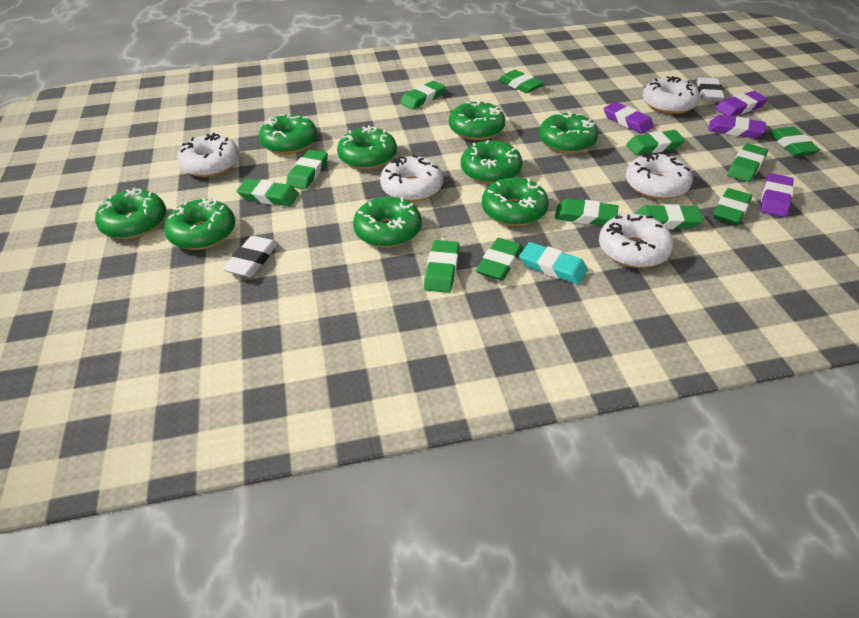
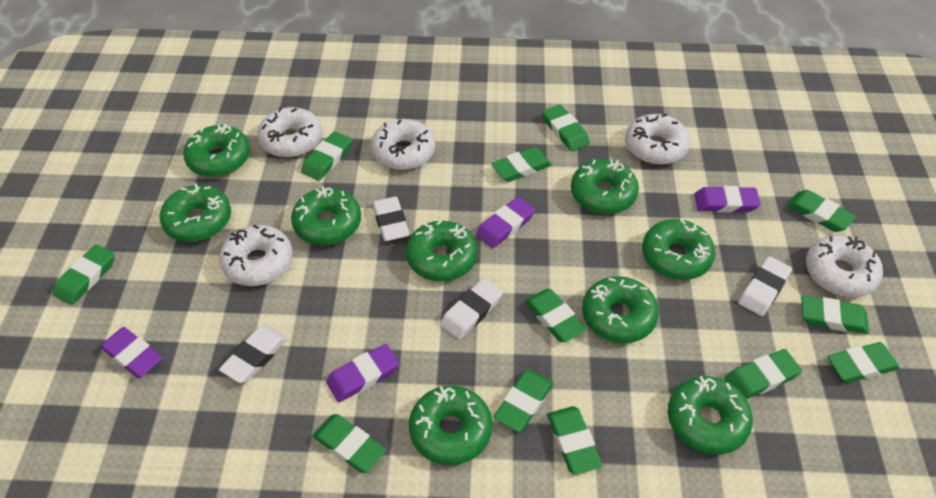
turquoise eraser: [519,242,588,285] = 1 -> none = 0
white eraser: [222,236,278,277] [697,77,725,102] = 2 -> [219,326,287,383] [372,196,410,241] [440,279,503,339] [738,256,792,316] = 4

